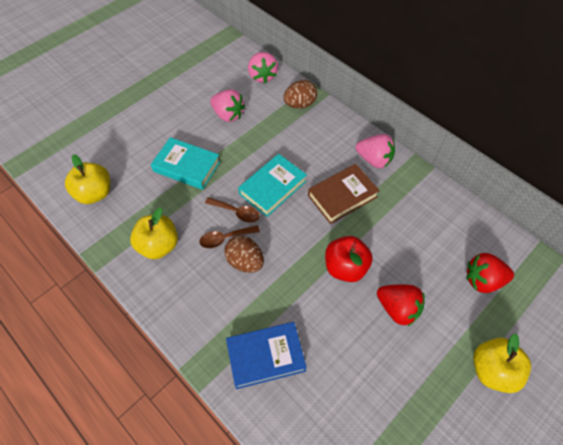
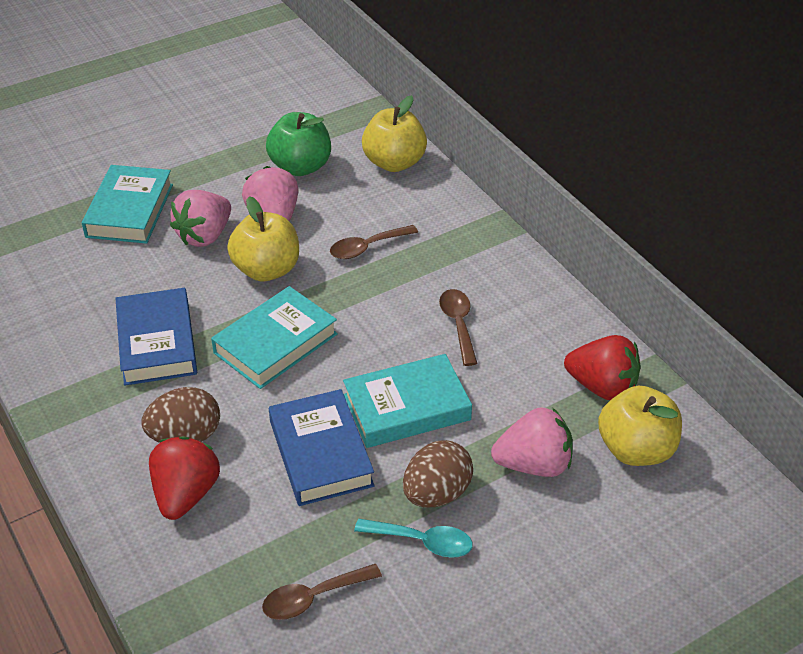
blue book: [226,322,307,389] = 1 -> [115,288,197,385] [269,389,375,506] = 2
brown book: [308,164,380,224] = 1 -> none = 0
brown spoon: [199,225,260,248] [205,197,260,223] = 2 -> [262,564,382,620] [330,225,418,259] [439,289,478,366] = 3
green apple: none = 0 -> [266,112,331,176] = 1
red apple: [325,236,373,282] = 1 -> none = 0
turquoise book: [151,137,220,190] [238,154,307,217] = 2 -> [82,165,173,244] [211,286,338,389] [343,354,472,448] = 3
turquoise spoon: none = 0 -> [354,519,473,558] = 1

